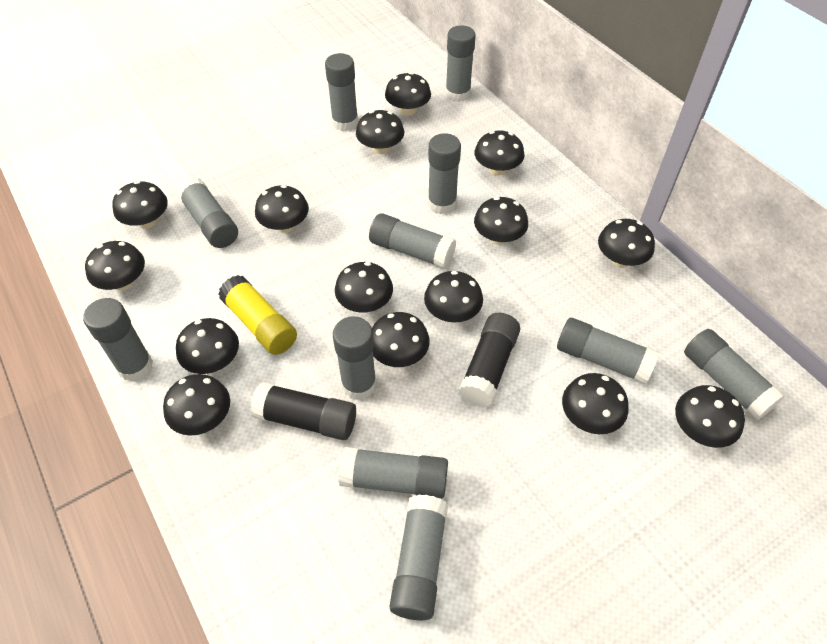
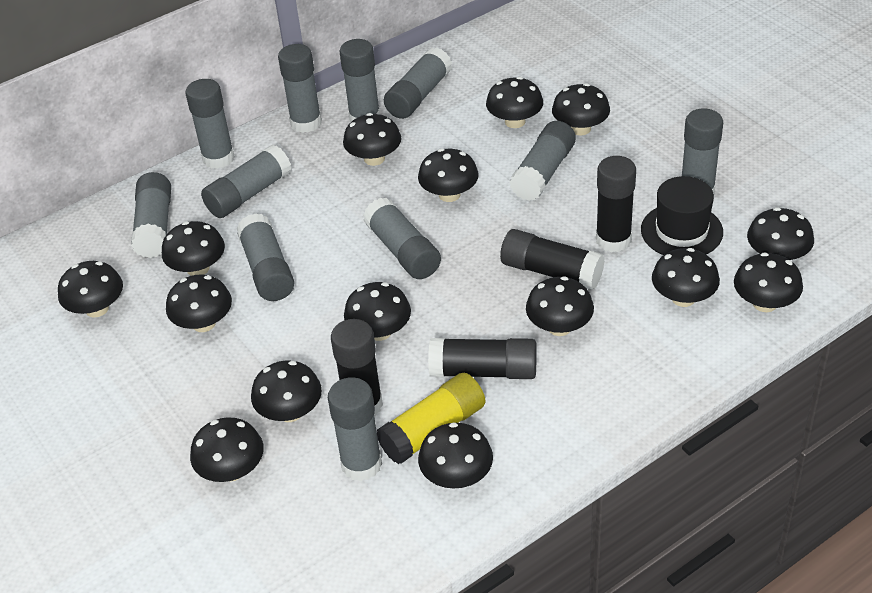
black glue stick: [250,382,356,440] [459,313,520,407] = 2 -> [331,319,383,417] [428,338,537,379] [500,229,605,290] [596,156,636,253] = 4
black hat: none = 0 -> [641,176,723,255] = 1

